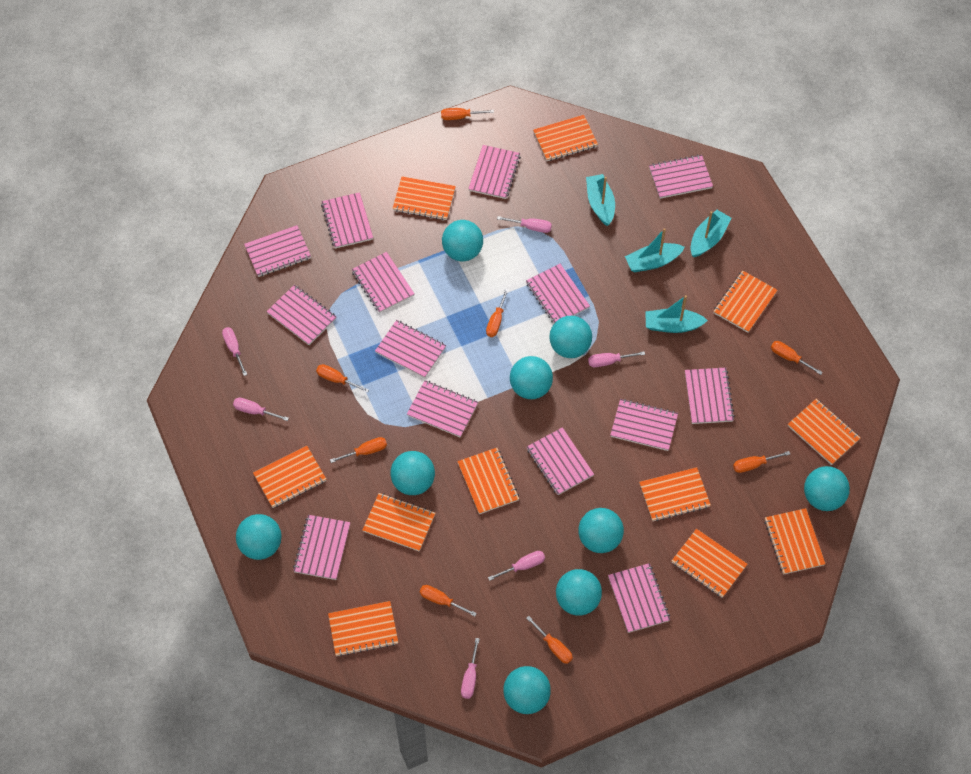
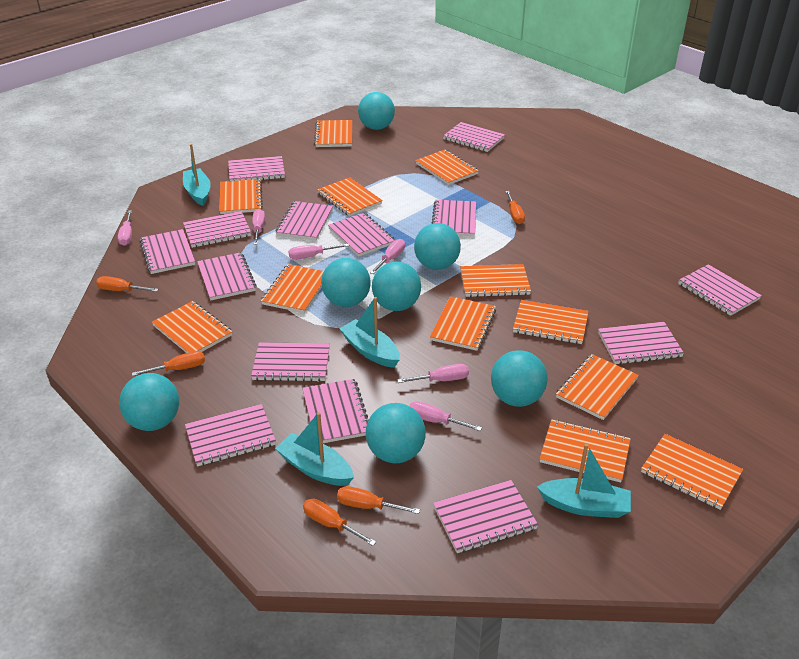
orange notebook: [253,446,326,508] [328,601,398,656] [363,493,435,551] [392,176,456,220] [457,448,519,514] [533,115,598,161] [639,467,711,521] [672,529,747,598] [713,271,778,333] [764,508,825,575] [788,399,860,465] = 11 -> [152,301,233,353] [219,179,263,214] [261,264,324,313] [314,120,352,147] [317,177,383,217] [415,150,479,185] [430,296,496,351] [460,264,531,297] [513,300,589,344] [540,419,631,483] [556,354,639,420] [641,434,743,510] = 12
orange screwdriver: [316,364,369,393] [330,437,387,463] [420,585,477,616] [441,108,494,120] [486,288,509,337] [526,616,573,664] [733,451,790,473] [771,341,823,375] = 8 -> [96,276,158,292] [132,351,205,376] [303,499,376,546] [337,486,420,514] [506,191,525,224] = 5
turquoise ball: [236,514,282,560] [390,451,435,495] [442,220,483,261] [503,666,551,714] [510,356,553,399] [549,316,592,358] [556,569,602,616] [578,508,624,553] [804,466,850,511] = 9 -> [119,373,180,431] [321,258,371,307] [358,92,395,130] [366,403,426,463] [372,262,421,311] [414,223,461,270] [491,350,548,407] = 7

